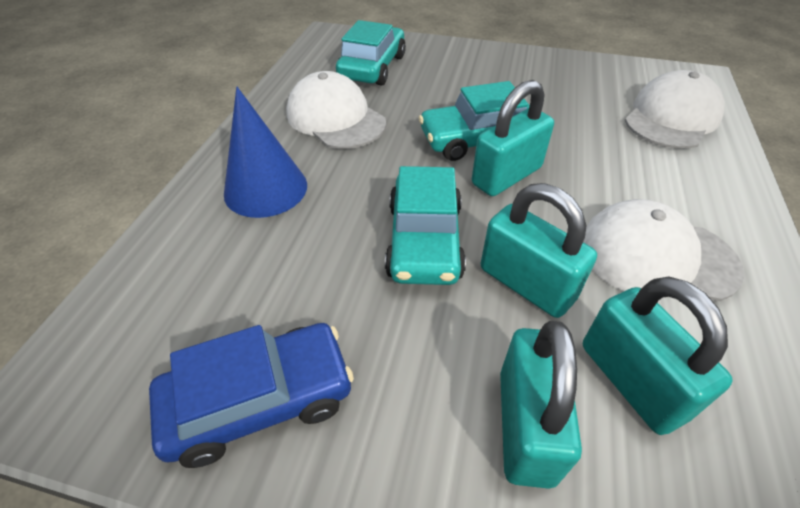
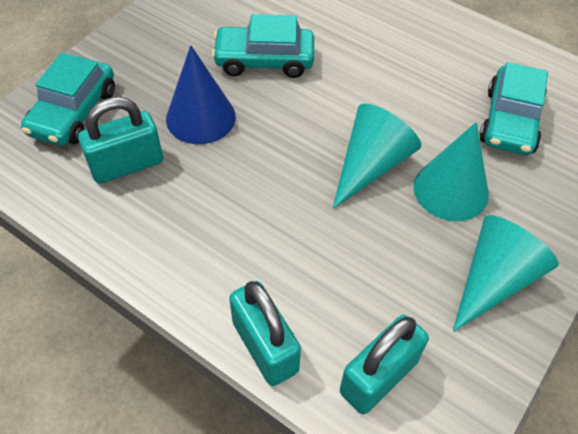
blue car: [149,323,354,468] = 1 -> none = 0
turquoise cone: none = 0 -> [333,104,421,209] [414,122,489,221] [453,215,559,332] = 3
turquoise padlock: [472,80,554,196] [481,183,597,318] [500,321,582,489] [583,276,733,435] = 4 -> [78,97,163,184] [229,281,301,386] [340,315,429,414] = 3
white cap: [286,71,386,149] [583,199,744,301] [625,70,725,149] = 3 -> none = 0

